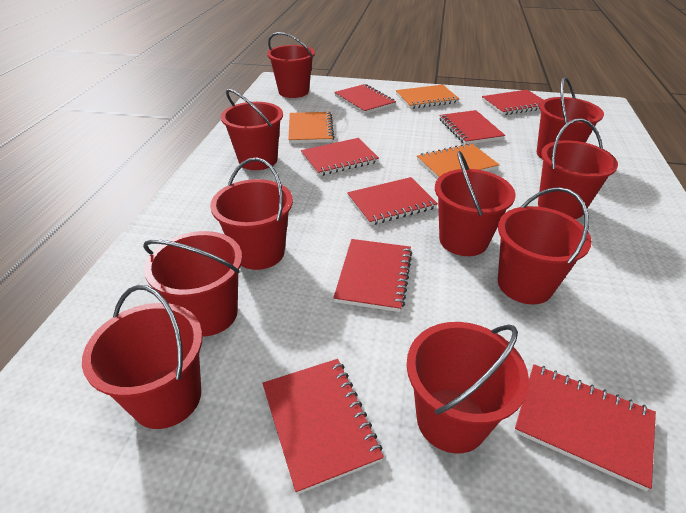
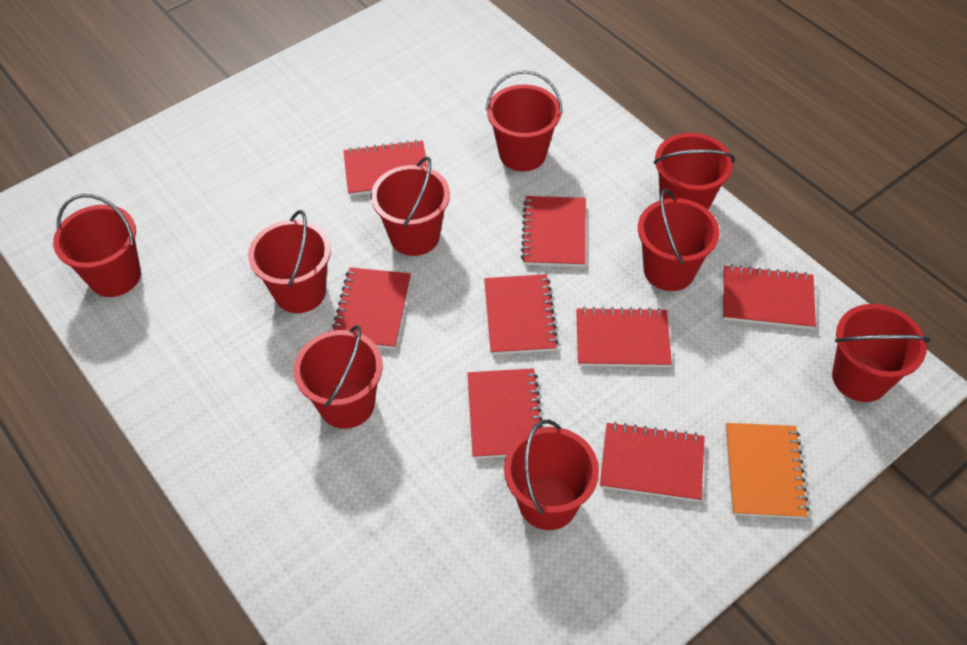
orange notebook: [288,112,334,143] [396,85,459,109] [417,143,500,179] = 3 -> [726,423,809,519] = 1
red bucket: [82,285,203,429] [143,231,242,336] [210,158,293,270] [221,89,283,170] [267,32,315,98] [407,322,529,454] [435,151,516,256] [498,187,592,304] [537,77,604,159] [538,118,618,219] = 10 -> [53,194,141,297] [248,210,331,313] [294,325,383,429] [371,156,450,256] [486,70,562,171] [504,420,599,530] [638,189,720,291] [654,133,735,210] [832,304,931,402] = 9

